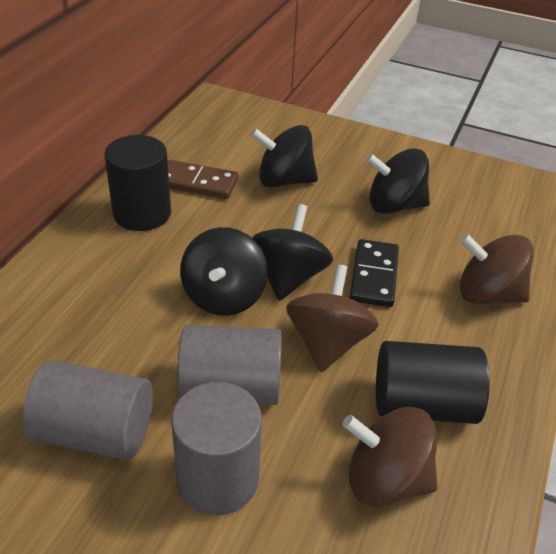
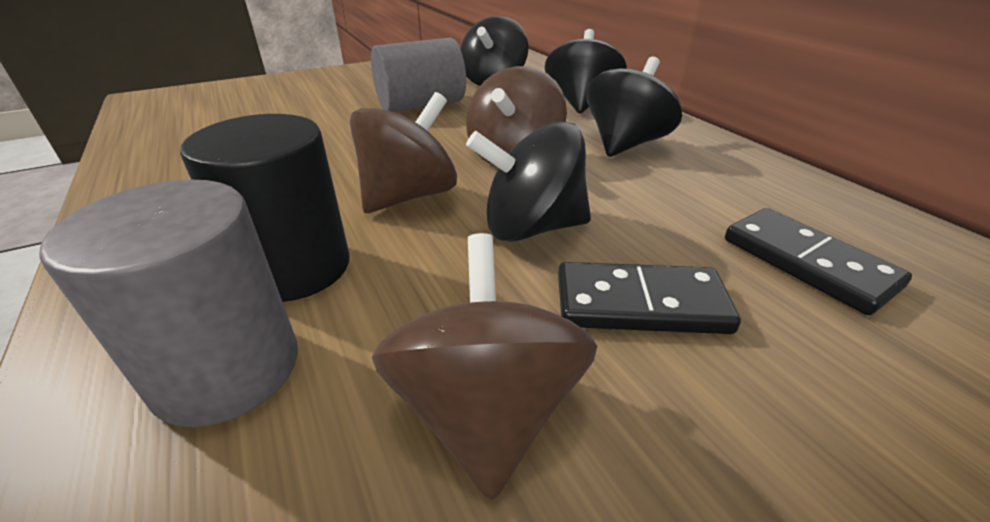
black cylinder: [104,135,171,231] [376,341,490,424] = 2 -> [180,114,349,302] = 1
black domino: [349,239,399,307] = 1 -> [558,262,741,334] [725,208,912,315] = 2
brown domino: [168,160,238,199] = 1 -> none = 0
grey cylinder: [22,360,153,460] [171,382,262,515] [177,325,282,405] = 3 -> [39,180,298,427] [371,38,466,112] = 2

